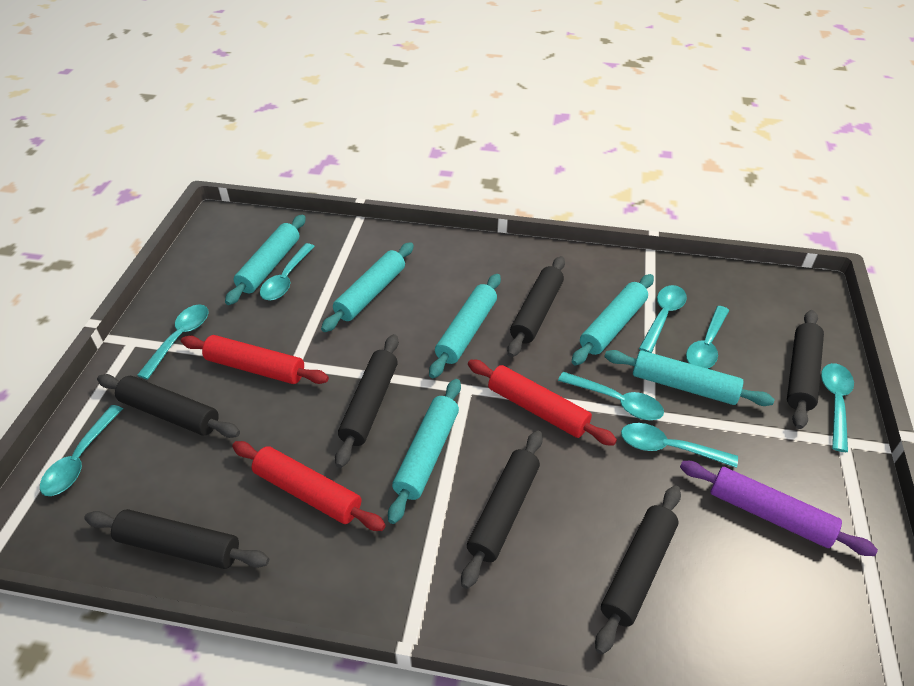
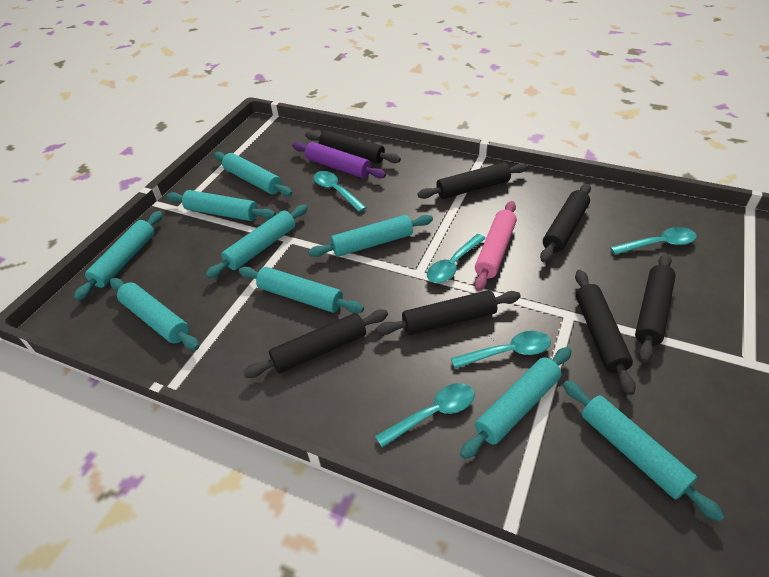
pink rolling pin: none = 0 -> [474,201,517,291] = 1
red rolling pin: [181,335,329,384] [232,441,386,531] [468,360,617,446] = 3 -> none = 0
turquoise rolling pin: [225,215,306,305] [321,242,414,332] [388,379,461,524] [429,274,501,378] [572,274,654,365] [604,350,775,406] = 6 -> [74,211,163,301] [110,278,199,350] [166,190,276,221] [206,205,308,278] [214,152,292,196] [239,267,364,313] [308,215,433,257] [460,347,571,459] [563,380,724,522] = 9
turquoise spoon: [40,405,123,496] [137,305,208,380] [260,243,315,300] [558,372,664,420] [621,423,738,468] [639,285,687,353] [686,306,729,369] [821,363,854,452] = 8 -> [313,171,367,212] [375,383,474,448] [427,234,486,283] [451,331,551,369] [610,227,697,255] = 5

